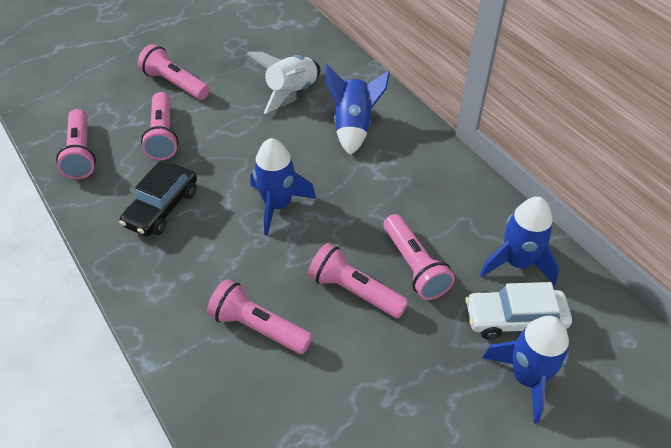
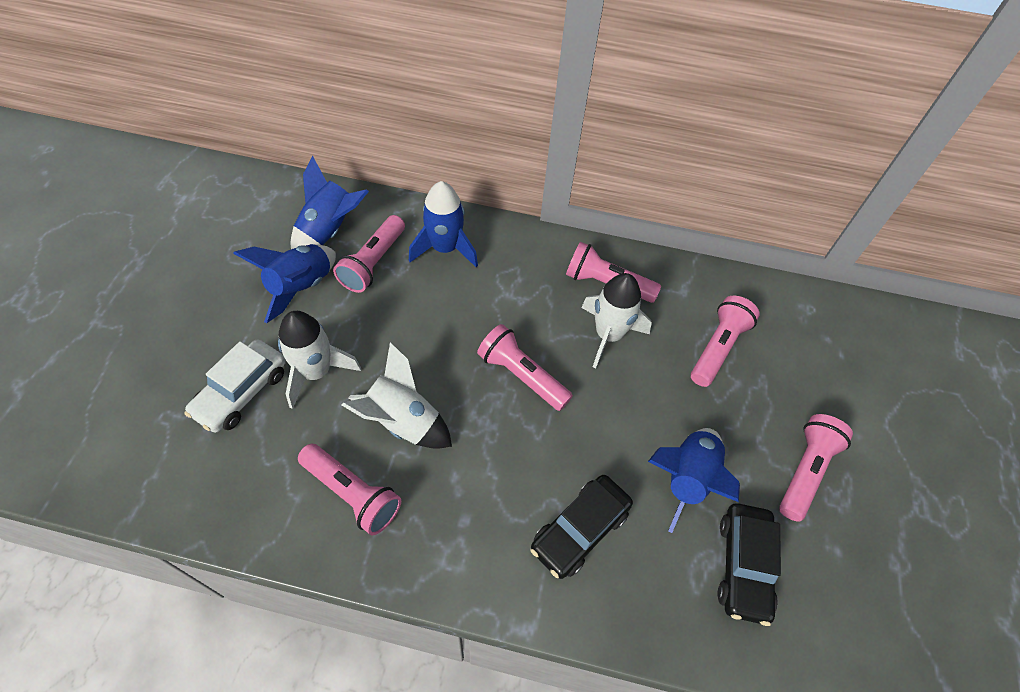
black car: [119,161,197,236] = 1 -> [531,475,633,579] [717,503,781,626] = 2
white rocket: [247,52,320,114] = 1 -> [278,311,361,409] [342,342,452,449] [581,273,652,368] = 3

